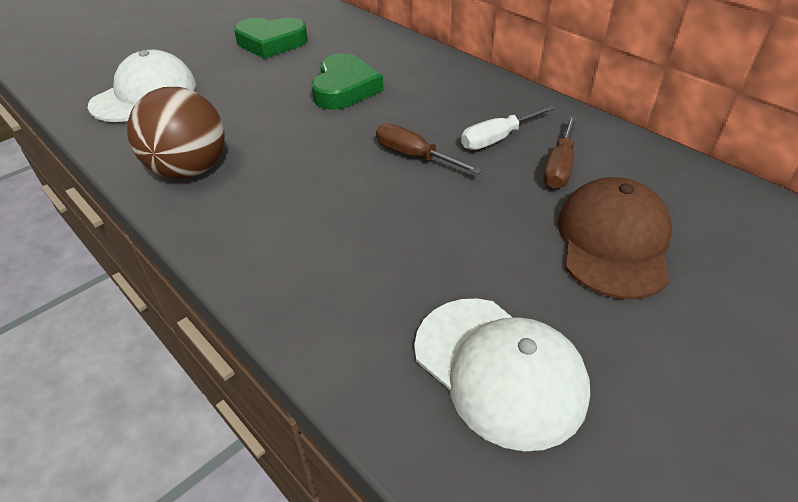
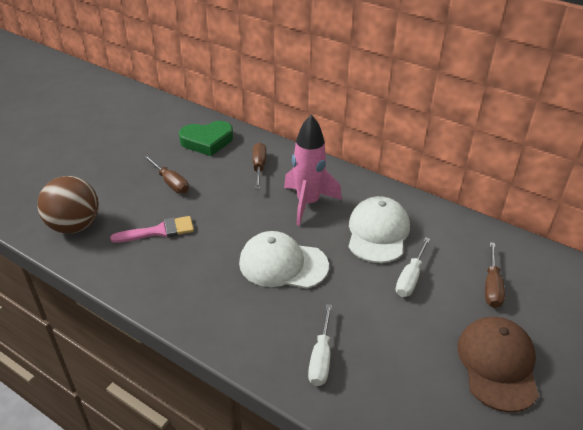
brown screwdriver: [376,123,483,175] [543,116,577,189] = 2 -> [144,155,189,193] [252,143,266,189] [485,242,505,308] = 3
green heart: [234,18,308,59] [312,53,383,110] = 2 -> [179,121,233,156] = 1
pink brush: none = 0 -> [110,216,194,243] = 1
pink rocket: none = 0 -> [284,114,342,226] = 1
white screwdriver: [461,105,556,150] = 1 -> [308,304,332,386] [396,237,430,297] = 2

